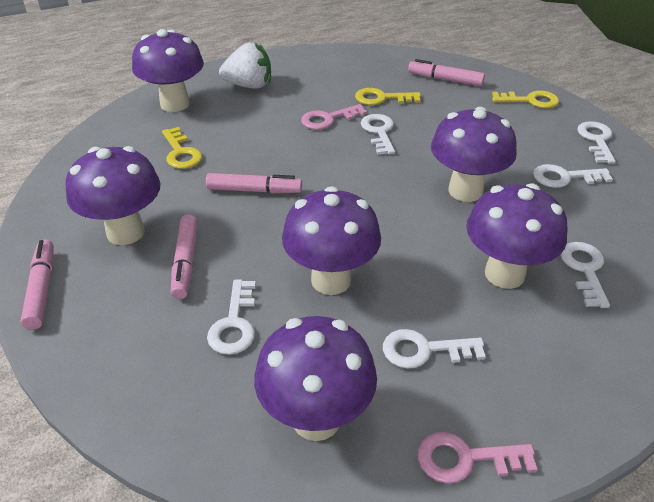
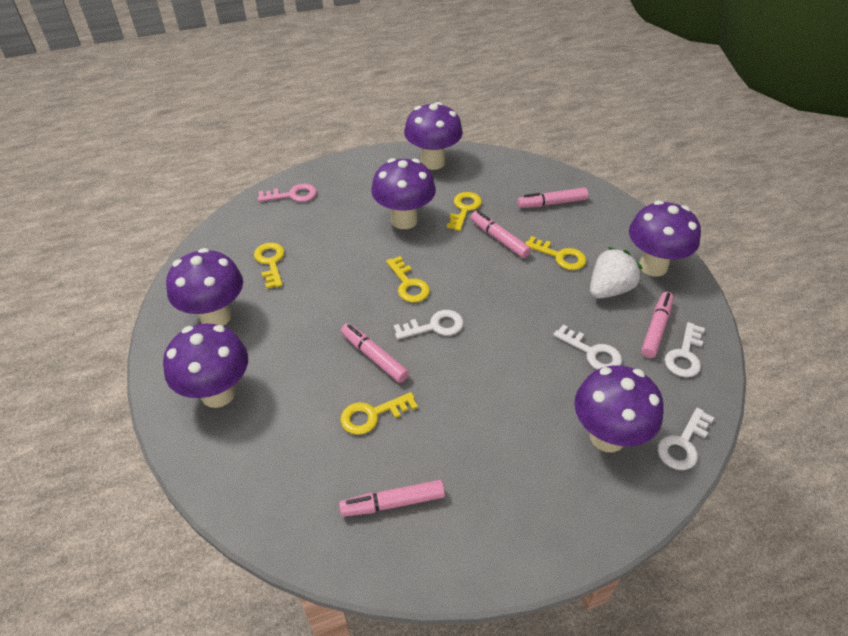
pink key: [301,104,367,130] [418,432,538,483] = 2 -> [258,184,317,202] = 1
pink marker: [21,239,54,330] [171,214,198,299] [206,173,302,193] [408,59,485,86] = 4 -> [339,480,445,517] [341,323,409,383] [470,211,531,258] [517,188,588,208] [641,292,674,358] = 5
white key: [207,280,256,355] [361,114,395,155] [383,329,486,369] [533,164,613,188] [560,242,610,308] [577,121,616,164] = 6 -> [394,310,464,339] [553,324,622,370] [657,408,714,470] [665,322,705,377] = 4
yellow key: [162,127,202,169] [355,88,421,105] [492,91,559,108] = 3 -> [254,242,285,289] [340,392,418,435] [386,256,430,302] [447,192,482,231] [525,236,586,270] = 5

